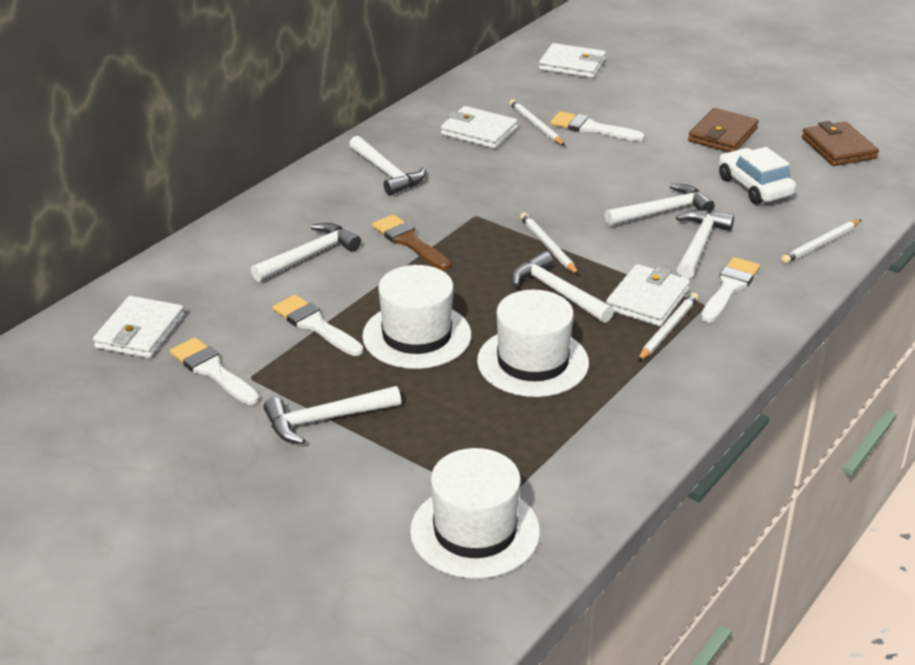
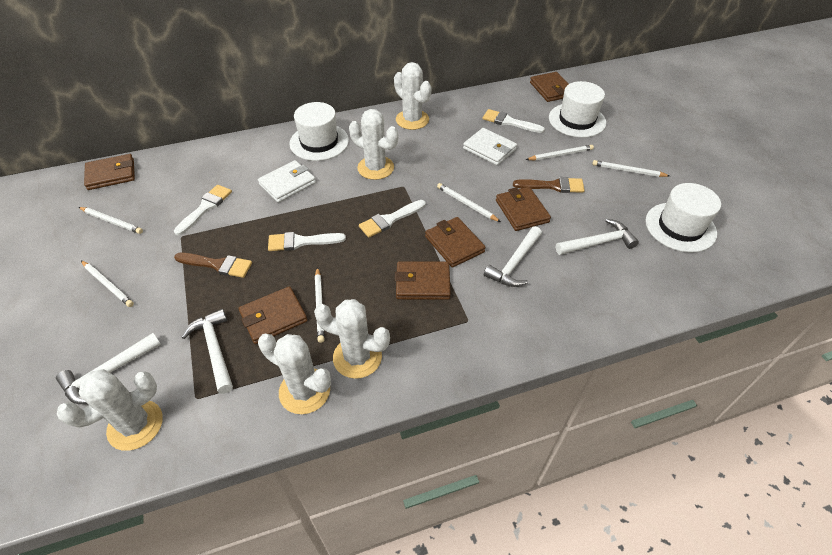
brown brush: [372,215,451,270] = 1 -> [174,253,252,278] [513,177,585,193] = 2
brown wallet: [688,108,759,152] [802,121,879,166] = 2 -> [84,154,135,190] [239,286,307,344] [395,261,451,300] [425,217,486,268] [496,187,551,231] [530,72,568,102] = 6
white cactus: none = 0 -> [57,369,163,451] [258,334,331,414] [314,299,390,379] [349,109,398,180] [394,62,432,130] = 5
white car: [719,147,796,204] = 1 -> none = 0
white hammer: [251,223,361,282] [264,386,401,444] [349,136,426,196] [511,251,614,323] [605,184,715,226] [676,210,734,279] = 6 -> [56,333,161,404] [182,309,233,394] [484,226,542,287] [556,219,639,255] = 4
white pencil: [509,99,565,146] [520,213,579,275] [638,293,699,361] [781,220,861,264] = 4 -> [79,207,143,234] [81,260,134,307] [315,267,325,343] [437,183,501,222] [526,145,594,160] [592,160,670,177] = 6
white wallet: [93,296,184,358] [441,106,518,149] [539,43,606,78] [606,264,690,326] = 4 -> [258,160,316,203] [463,128,517,166] = 2

